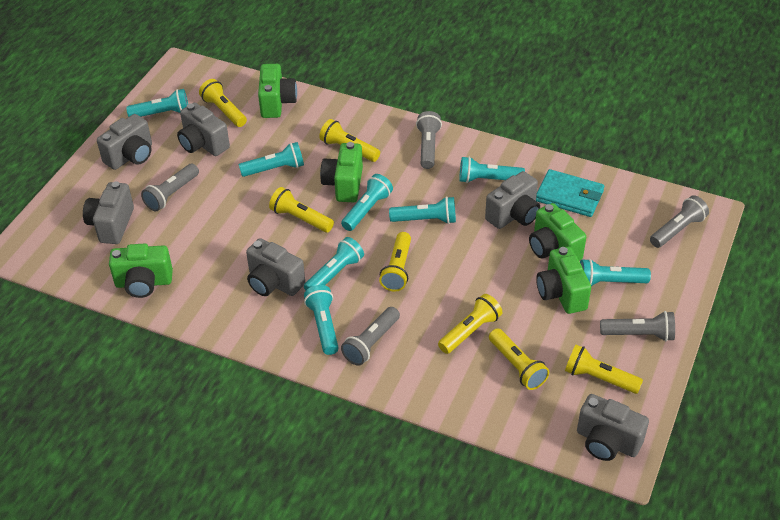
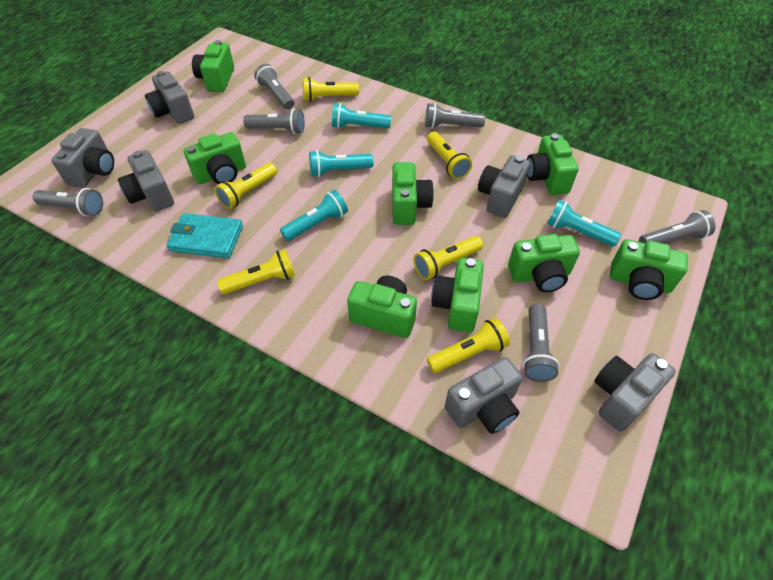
green camera: [109,244,173,298] [258,64,297,118] [320,142,363,203] [529,203,586,261] [536,247,591,314] = 5 -> [183,132,246,184] [192,40,234,92] [347,276,417,338] [392,162,434,225] [431,258,484,333] [508,234,580,292] [527,133,578,195] [610,239,688,300] = 8
grey flashlight: [141,164,199,212] [341,307,400,366] [416,111,442,169] [600,311,675,342] [650,195,709,248] = 5 -> [32,188,103,216] [243,109,305,134] [254,64,294,110] [425,103,485,128] [523,304,559,382] [639,210,715,244] = 6
turquoise flashlight: [126,89,188,117] [239,142,304,177] [304,237,364,291] [304,285,339,355] [341,174,393,231] [389,196,456,224] [459,156,525,183] [580,259,651,286] = 8 -> [280,190,348,241] [309,150,374,177] [332,103,391,129] [547,200,621,247] = 4
yellow flashlight: [199,79,247,127] [269,187,334,232] [319,119,380,162] [379,232,411,292] [438,294,502,354] [489,328,549,390] [565,345,643,394] = 7 -> [214,163,277,209] [217,249,295,294] [303,77,359,102] [414,236,483,280] [427,131,472,179] [427,318,510,373] = 6

